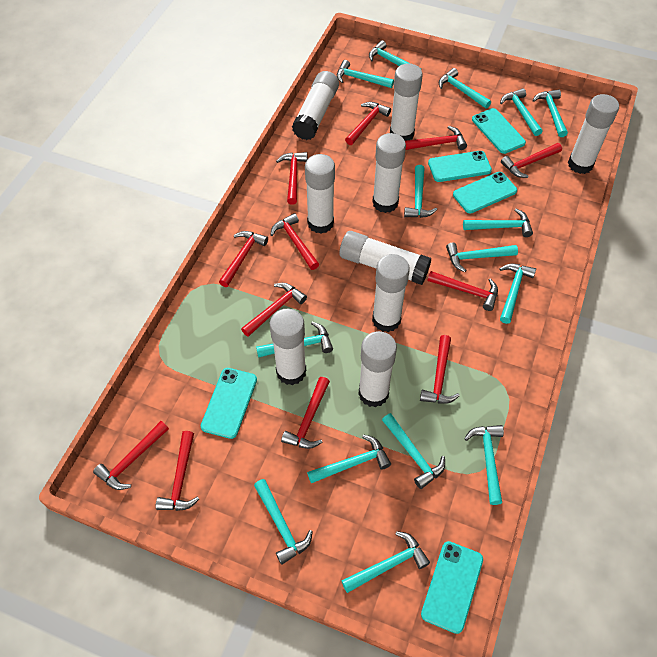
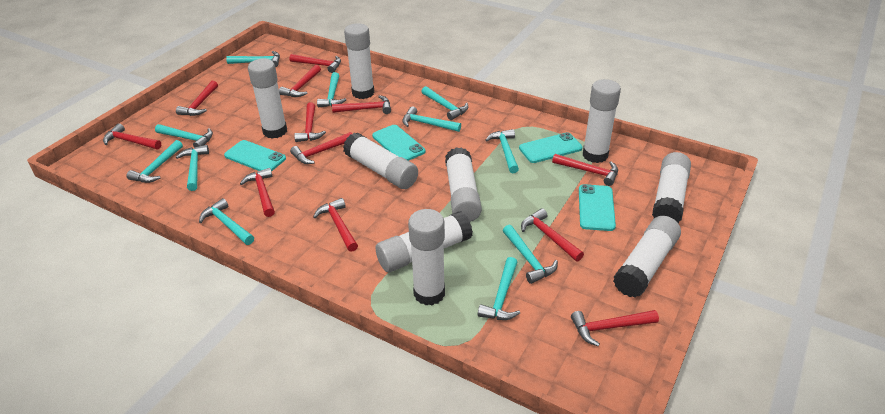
turquoise hammer: [254,479,313,565] [256,322,333,358] [307,434,391,483] [337,60,394,88] [341,531,430,593] [369,40,421,69] [382,413,445,489] [404,165,437,218] [439,68,491,109] [446,243,518,272] [463,209,533,237] [464,425,504,505] [499,264,536,324] [500,88,543,136] [533,89,568,137] = 15 -> [127,140,183,183] [155,124,213,148] [176,145,209,191] [199,198,254,245] [226,51,280,67] [317,72,346,107] [402,106,461,132] [421,86,468,120] [478,257,520,320] [486,129,519,173] [503,225,558,284] = 11
turquoise phone: [201,368,257,439] [421,541,483,634] [428,151,492,182] [453,172,517,213] [472,108,526,154] = 5 -> [224,140,286,172] [372,125,425,161] [519,132,583,163] [579,184,616,231] = 4

